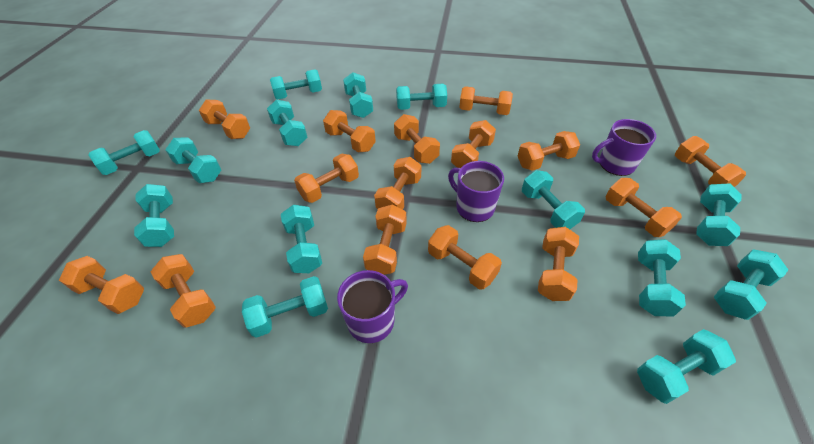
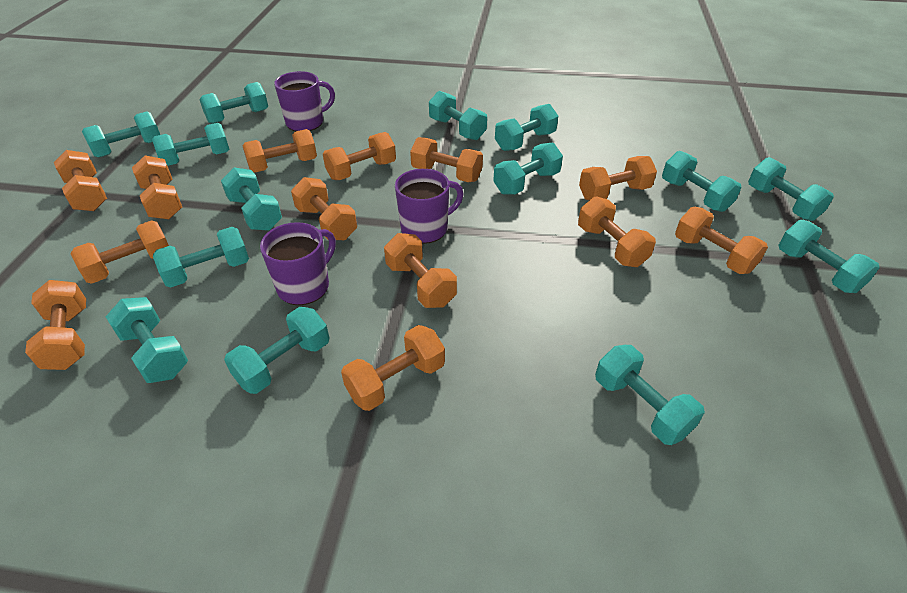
orange dumbbell: [59,256,144,314] [151,254,216,328] [199,100,250,139] [294,154,359,203] [323,110,376,152] [363,204,407,275] [374,157,421,210] [394,114,440,164] [428,225,502,290] [451,120,496,168] [459,86,513,115] [518,131,580,171] [538,227,579,301] [605,178,682,237] [675,136,746,187] = 15 -> [25,280,86,370] [54,150,107,211] [70,220,169,284] [132,155,182,219] [242,129,317,173] [291,177,357,240] [323,132,396,180] [341,325,445,411] [384,233,457,308] [410,137,483,182] [578,196,656,267] [579,156,657,200] [675,207,768,274] = 13

